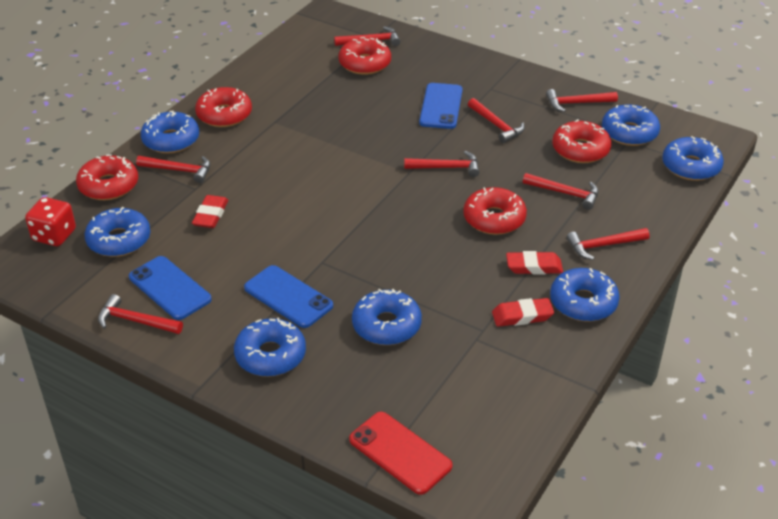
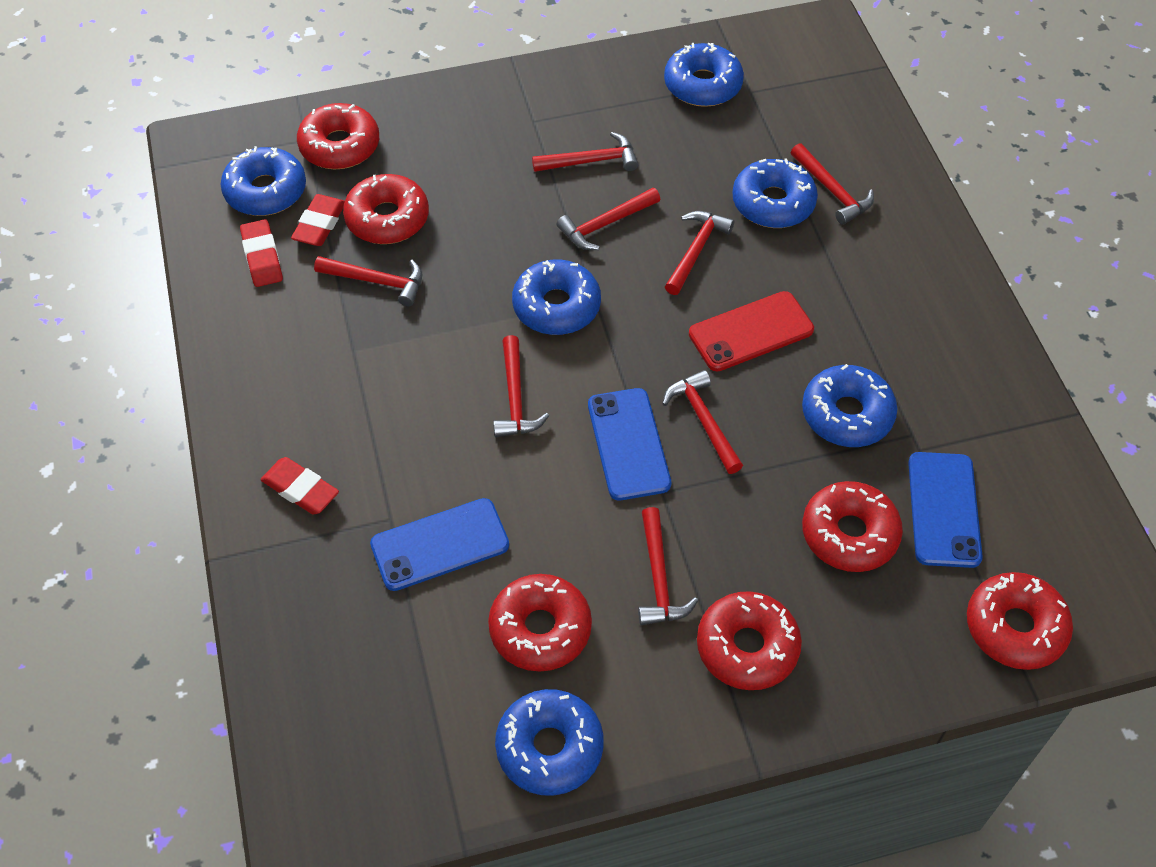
blue donut: [85,207,150,257] [141,110,199,153] [234,318,306,377] [352,289,422,345] [550,268,620,322] [602,104,660,146] [662,136,724,181] = 7 -> [221,146,306,216] [495,689,604,796] [512,259,601,335] [664,43,744,107] [732,158,818,228] [802,364,897,447] = 6
red dice: [25,197,76,246] = 1 -> none = 0
red donut: [76,154,138,200] [195,87,252,127] [338,37,391,75] [463,187,527,235] [552,119,612,163] = 5 -> [297,103,379,169] [343,174,429,244] [488,574,592,672] [697,591,802,690] [802,481,903,572] [967,572,1073,670] = 6

